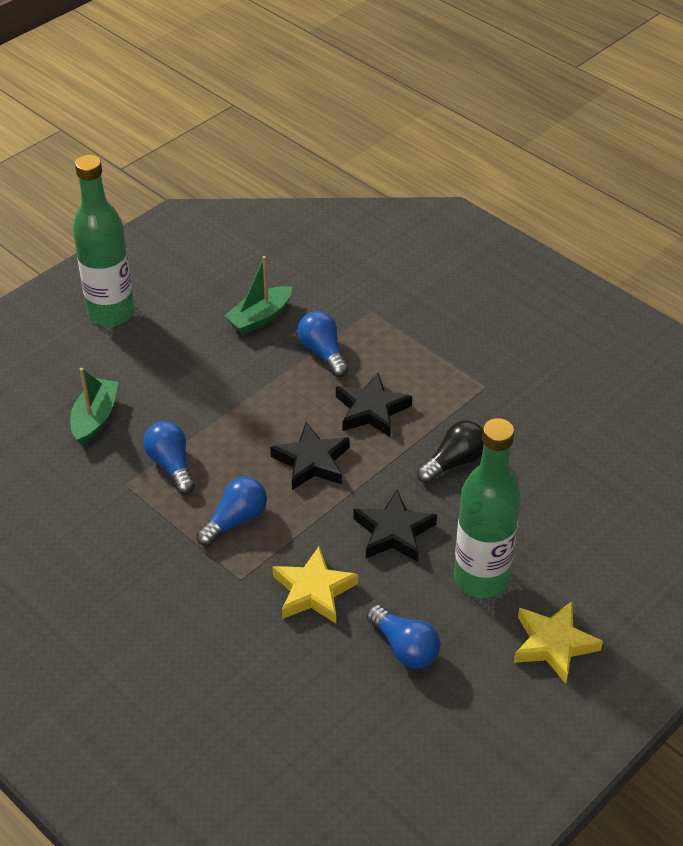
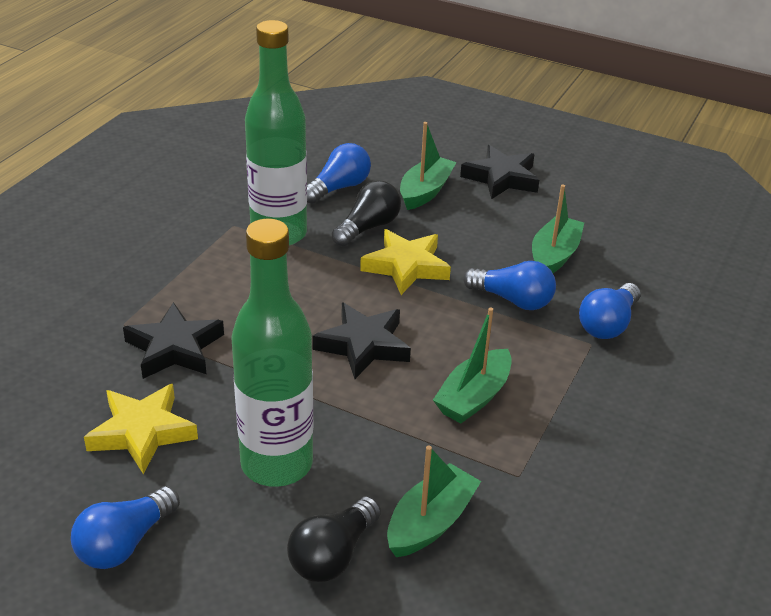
black light bulb: [417,421,484,484] = 1 -> [287,496,381,582] [331,180,401,247] = 2
green boat: [70,368,118,446] [224,256,292,335] = 2 -> [387,446,481,557] [400,122,457,210] [433,308,512,423] [532,184,584,273] = 4

